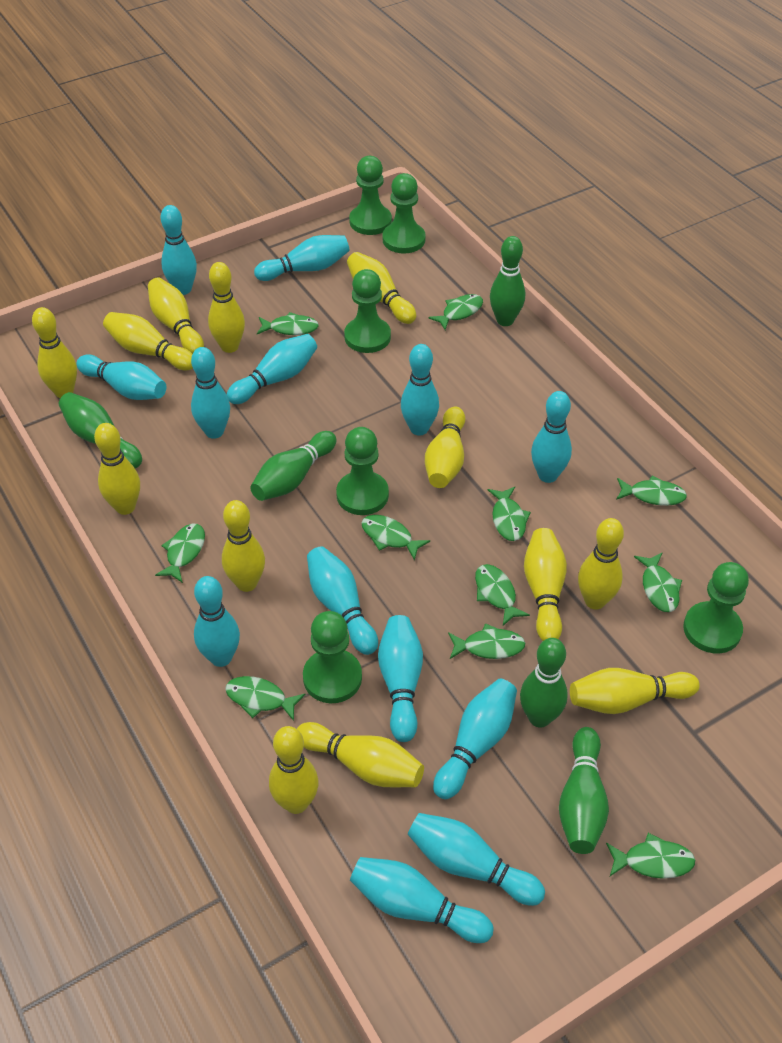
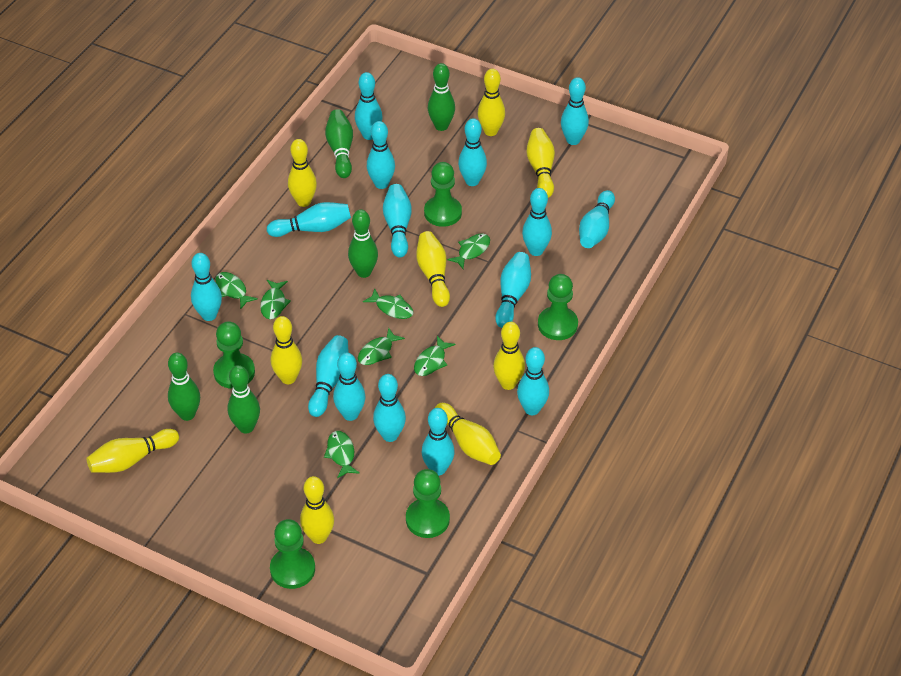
green fish: [155,524,205,583] [225,676,305,721] [257,312,319,335] [361,515,430,560] [428,294,483,330] [448,623,525,659] [475,564,530,626] [488,487,531,541] [606,833,695,879] [616,475,687,506] [634,552,682,612] = 11 -> [215,272,258,310] [260,280,291,319] [324,431,360,478] [358,328,405,365] [363,288,414,319] [414,336,456,376] [447,234,490,269] = 7
green pawn: [303,611,362,703] [336,427,389,515] [344,269,391,353] [349,156,392,235] [382,173,426,254] [683,562,749,653] = 6 -> [213,321,255,389] [270,519,315,589] [406,469,450,538] [424,162,462,227] [538,274,578,340] = 5
turquoise bowling pin: [77,354,166,400] [161,205,197,295] [191,347,230,439] [194,576,240,667] [227,334,317,404] [254,235,350,281] [307,546,378,655] [350,857,494,943] [378,615,423,742] [401,344,439,435] [408,813,545,906] [433,679,517,799] [531,391,572,483] = 13 -> [191,253,222,321] [267,202,351,237] [308,335,349,417] [333,353,366,421] [355,72,383,140] [367,121,395,189] [373,374,406,442] [383,184,412,258] [421,408,455,476] [458,118,487,186] [495,252,531,328] [517,347,549,415] [522,188,552,256] [561,77,589,145] [579,190,615,248] = 15
yellow bowling pin: [32,307,77,398] [94,423,140,515] [103,312,193,370] [148,277,204,354] [208,262,245,353] [222,500,265,592] [269,726,319,814] [297,722,424,788] [347,252,416,324] [425,407,465,488] [524,528,567,641] [570,668,700,714] [578,518,624,610] = 13 -> [86,429,179,473] [271,316,302,384] [288,139,317,207] [300,476,334,544] [416,231,450,307] [435,403,501,465] [478,69,505,136] [493,322,525,390] [526,128,555,198] = 9

